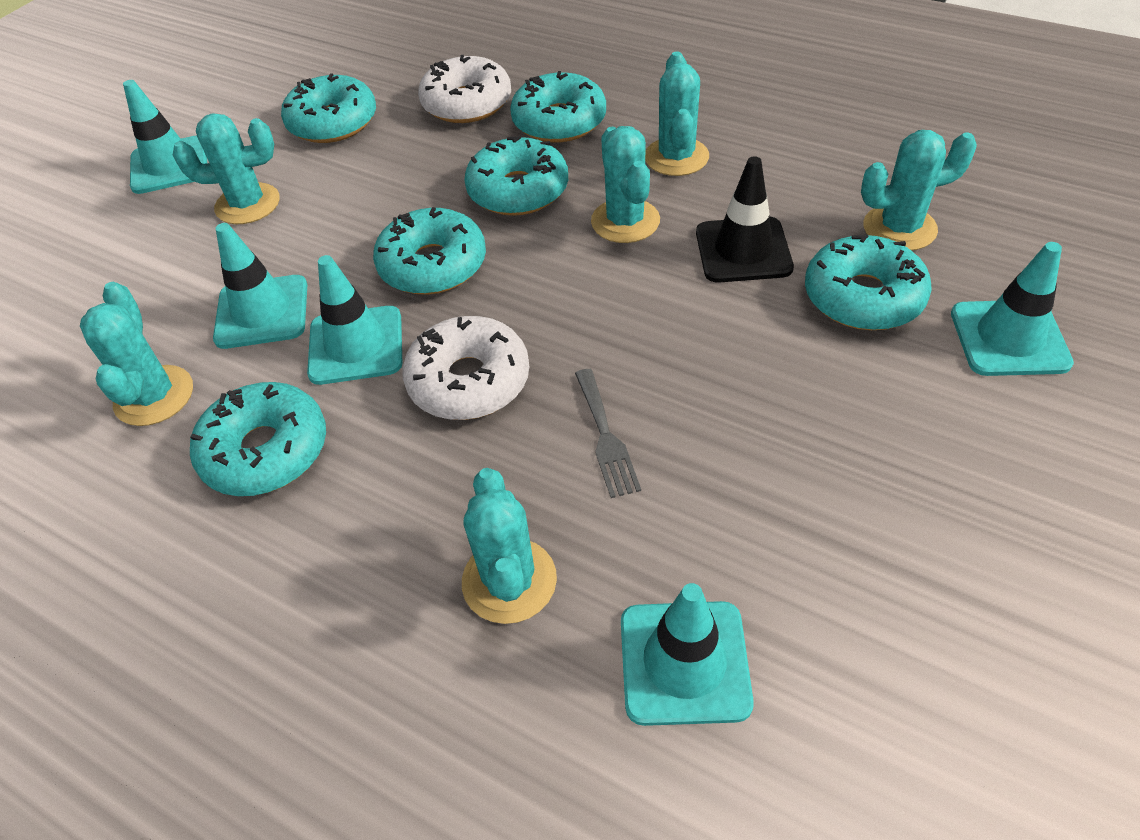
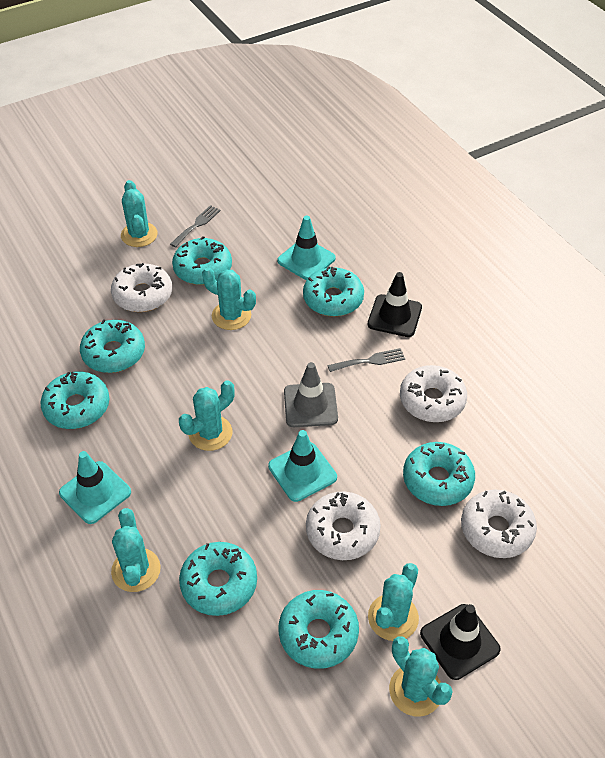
black traffic cone: [696,156,794,283] = 1 -> [368,272,422,337] [420,604,501,680] = 2
grey fork: [575,369,641,498] = 1 -> [170,205,221,248] [328,348,405,372] = 2
grey traffic cone: none = 0 -> [284,362,338,427] = 1
turquoise donut: [190,382,326,496] [281,73,376,143] [373,207,486,295] [464,135,568,216] [510,71,606,143] [805,234,932,330] = 6 -> [41,372,109,429] [80,319,145,373] [172,236,232,285] [179,542,257,616] [279,590,359,669] [303,266,364,317] [403,442,475,506] = 7
turquoise traffic cone: [123,80,207,194] [213,223,307,349] [307,255,402,385] [621,583,754,726] [951,242,1074,376] = 5 -> [59,451,131,524] [268,430,337,502] [277,216,336,280] = 3
white donut: [402,316,529,420] [418,55,511,123] = 2 -> [111,263,172,312] [306,492,381,560] [400,365,467,422] [461,489,537,558] = 4

